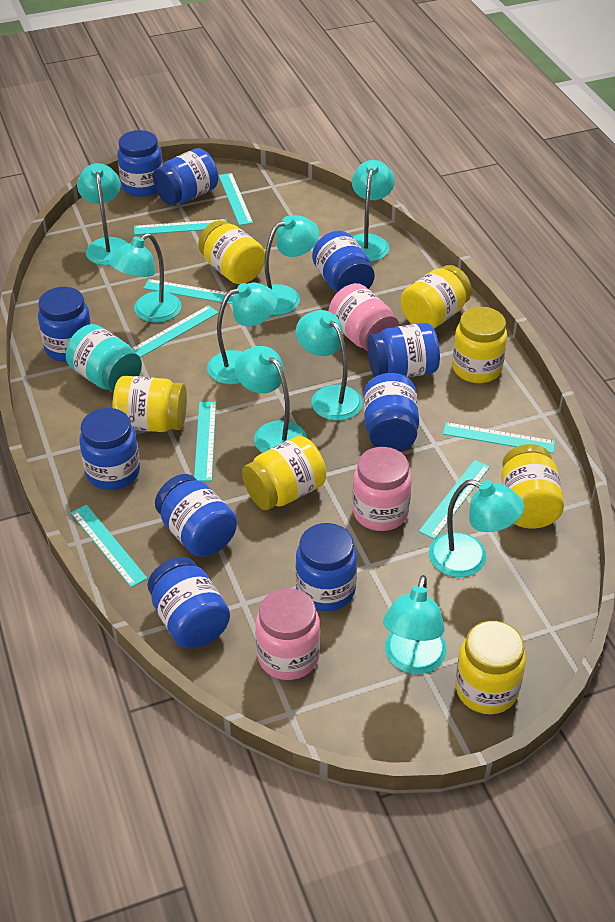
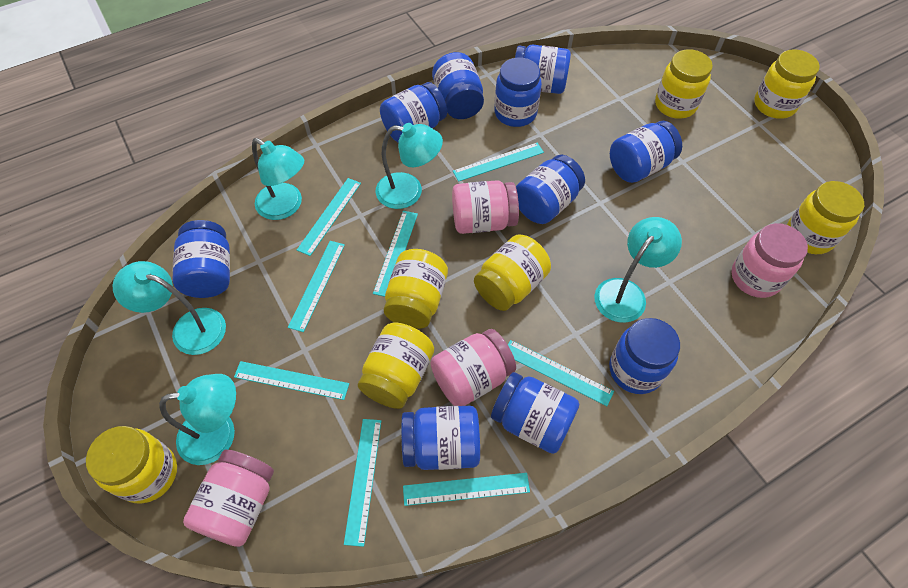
pink jar: [256,588,320,680] [328,283,399,351] [352,447,412,531] = 3 -> [183,450,274,547] [431,329,516,406] [452,180,519,234] [731,223,808,298] = 4
turquoise jar: [66,324,142,393] = 1 -> none = 0
turquoise lamp: [77,163,128,265] [109,233,182,322] [207,283,278,384] [235,346,307,453] [264,215,319,315] [296,310,363,421] [352,160,395,262] [383,575,447,674] [429,479,524,577] = 9 -> [113,261,226,355] [159,374,236,465] [252,138,304,220] [376,123,443,209] [594,217,682,323] = 5

